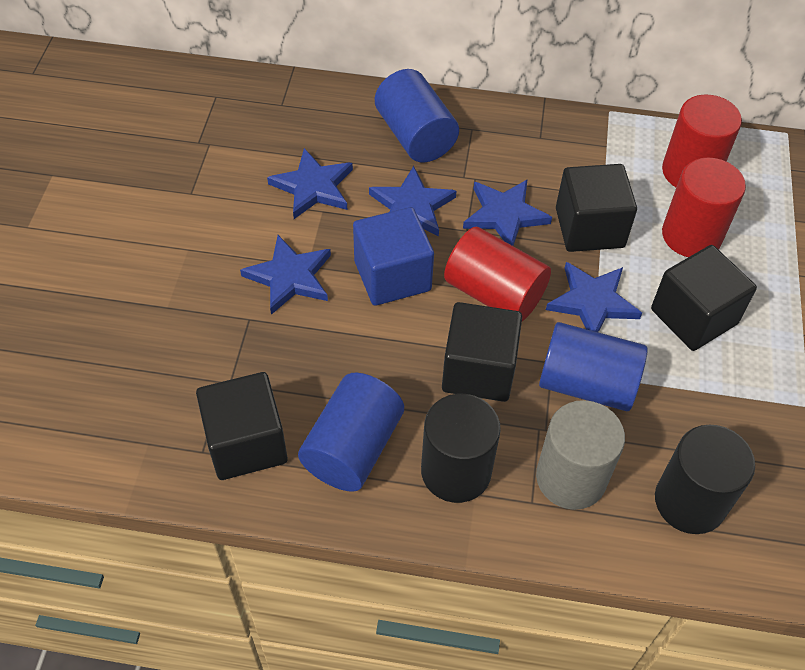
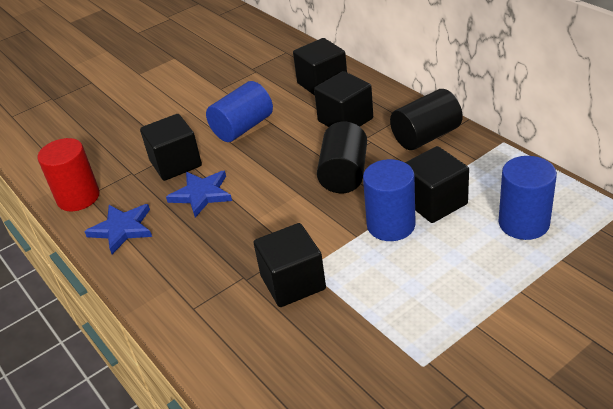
black cube: [196,372,288,480] [442,302,522,402] [556,164,637,252] [651,245,757,351] = 4 -> [140,114,202,181] [254,223,326,307] [293,38,347,96] [314,71,373,127] [405,146,469,223] = 5
blue cube: [353,207,434,306] = 1 -> none = 0
blue star: [240,235,331,315] [267,148,353,219] [369,166,457,237] [463,179,552,246] [546,262,642,332] = 5 -> [84,204,152,254] [166,171,232,218] = 2
grey cylinder: [536,400,625,510] = 1 -> none = 0
red cylinder: [444,227,551,321] [662,95,742,187] [662,158,746,257] = 3 -> [38,138,100,211] = 1

